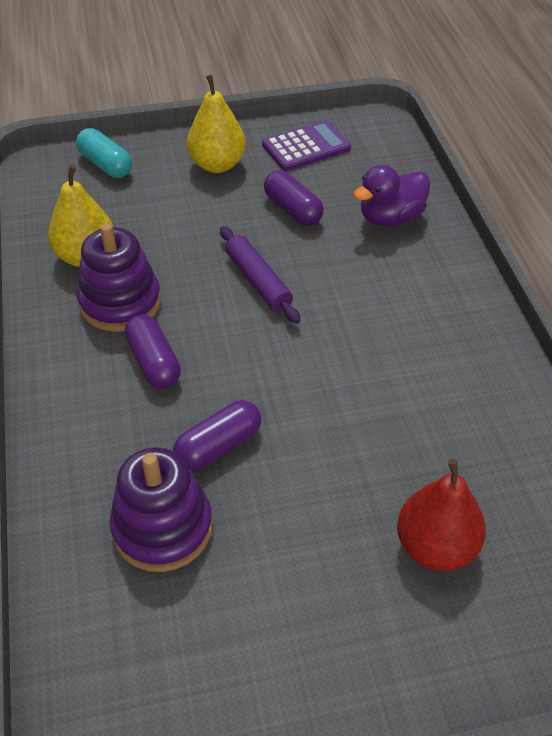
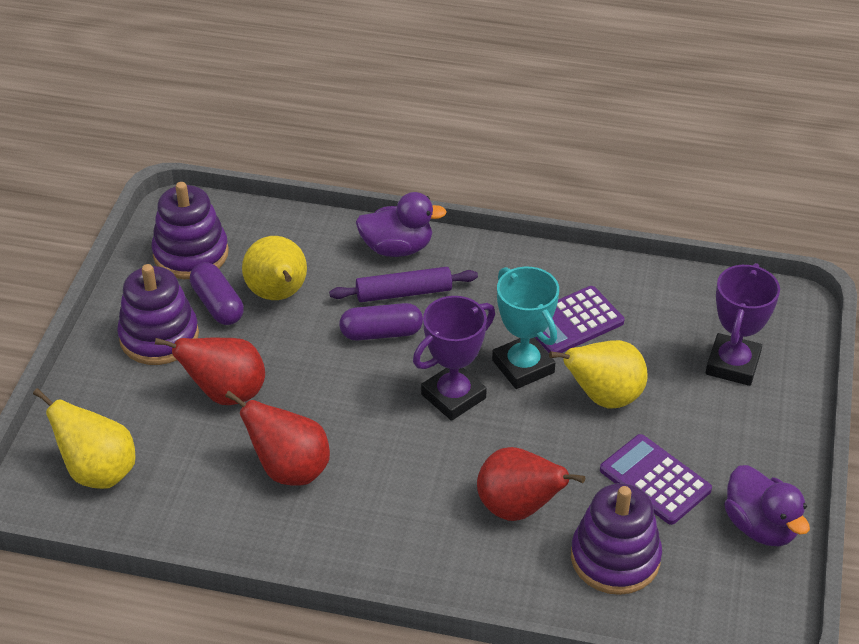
purple calculator: [262,120,351,171] = 1 -> [535,286,624,353] [600,434,712,525] = 2
purple capsule: [124,315,181,388] [173,400,261,470] [264,170,324,226] = 3 -> [190,262,244,325] [339,303,423,341] = 2
purple duck: [353,164,430,227] = 1 -> [356,192,447,257] [724,465,810,546] = 2
purple stacking toy: [77,223,161,332] [109,447,213,572] = 2 -> [117,264,199,365] [151,182,229,279] [571,483,662,595] = 3
purple trophy: none = 0 -> [413,296,495,421] [706,263,780,386] = 2
red pear: [397,459,486,571] = 1 -> [155,338,265,405] [225,391,330,486] [477,447,585,521] = 3
turquoise capsule: [76,128,132,178] = 1 -> none = 0
turquoise trophy: none = 0 -> [492,267,559,389] = 1
yellow pear: [48,165,114,267] [187,75,246,173] = 2 -> [33,388,136,489] [242,236,307,300] [549,340,648,408] = 3

